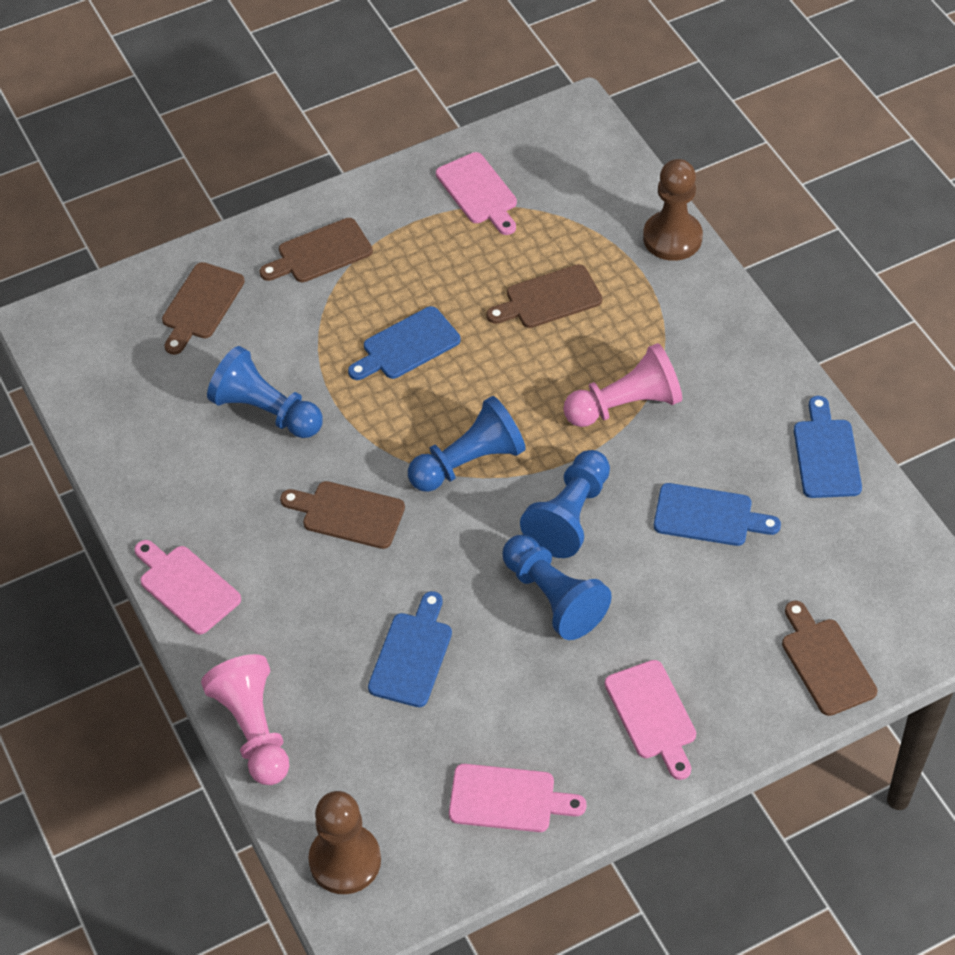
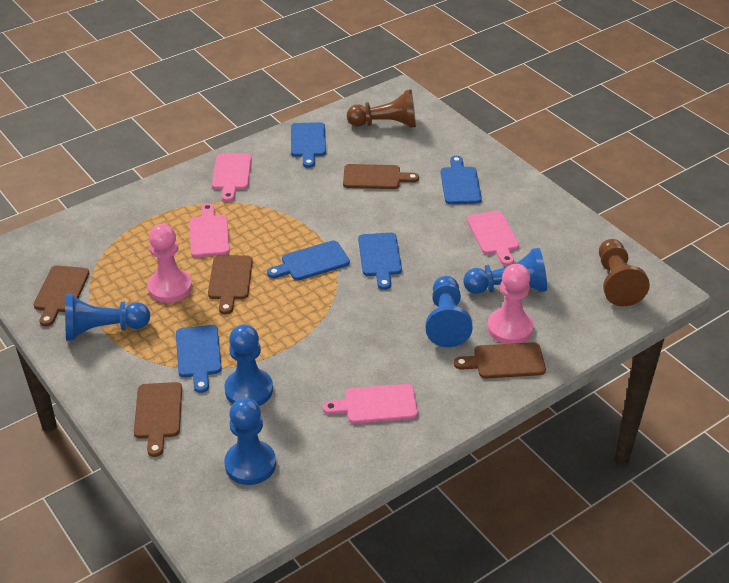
blue cutting board: [348,306,461,380] [368,591,452,707] [654,483,781,546] [794,396,862,498] = 4 -> [176,325,222,393] [267,241,350,280] [291,122,326,168] [358,233,402,290] [441,156,482,204] = 5
blue pawn: [207,346,323,438] [408,396,526,492] [503,535,612,640] [520,450,610,558] = 4 -> [65,294,150,341] [224,398,276,485] [225,324,273,406] [426,276,473,347] [463,248,547,294] = 5

